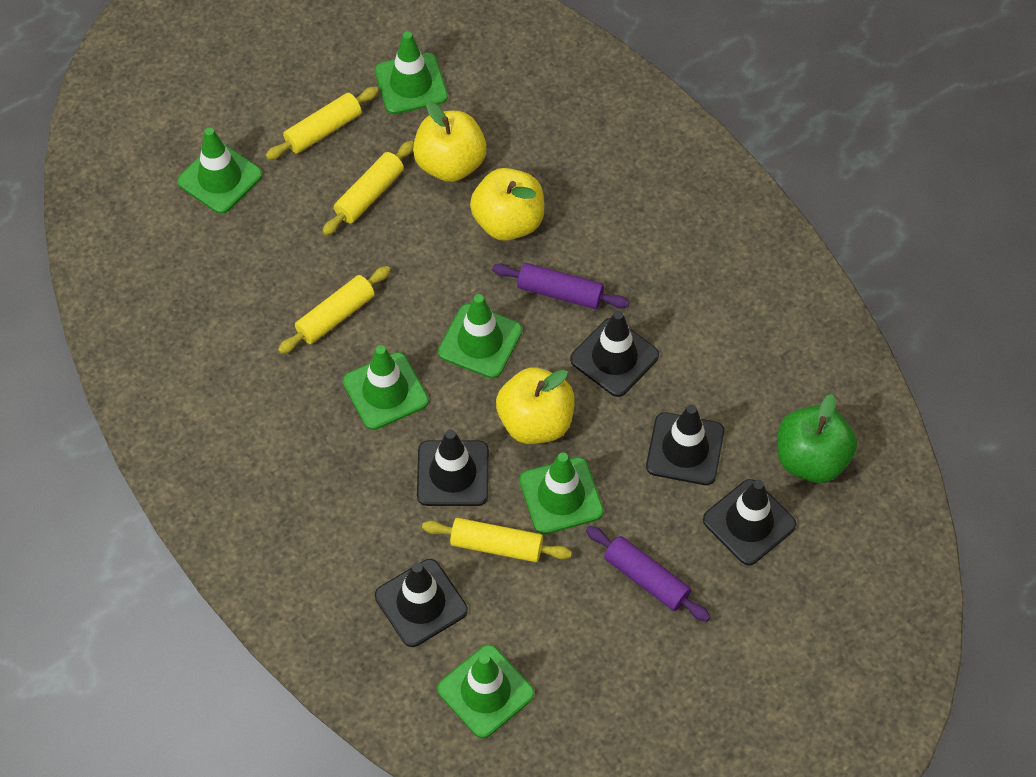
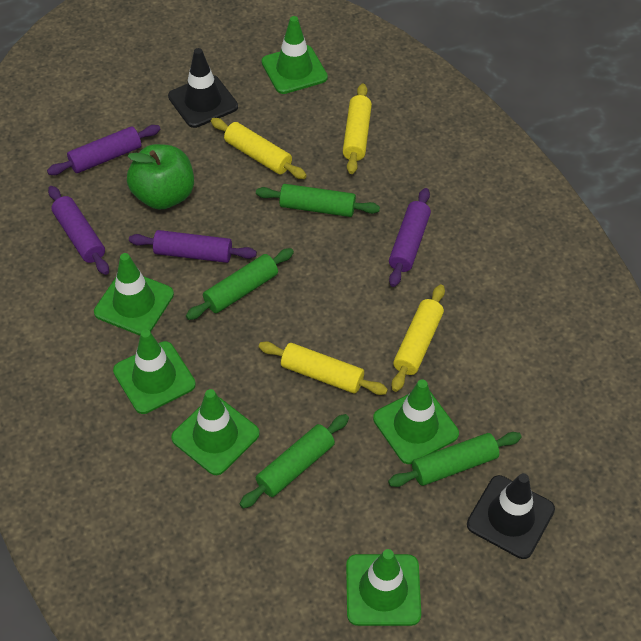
black traffic cone: [375,559,468,647] [417,429,489,506] [570,311,659,397] [646,404,724,485] [703,479,796,565] = 5 -> [168,48,238,128] [467,473,555,559] = 2
green rolling pin: none = 0 -> [186,248,294,320] [240,414,349,509] [256,184,380,217] [388,432,522,487] = 4
purple rolling pin: [492,263,630,309] [586,526,710,622] = 2 -> [47,125,160,175] [48,186,109,275] [129,230,257,263] [389,188,431,287] = 4
yellow apple: [413,101,487,182] [470,168,544,241] [496,367,575,444] = 3 -> none = 0

